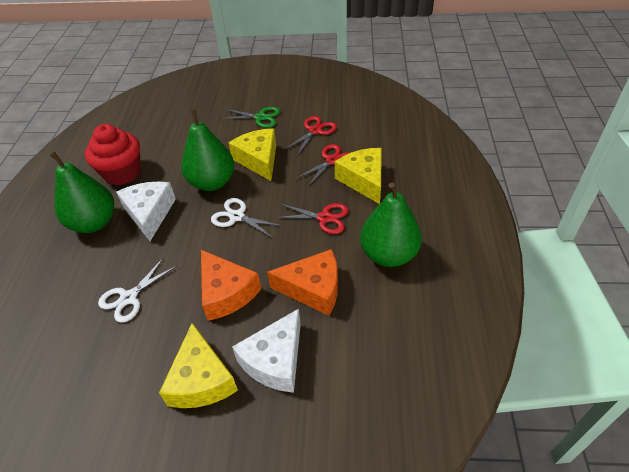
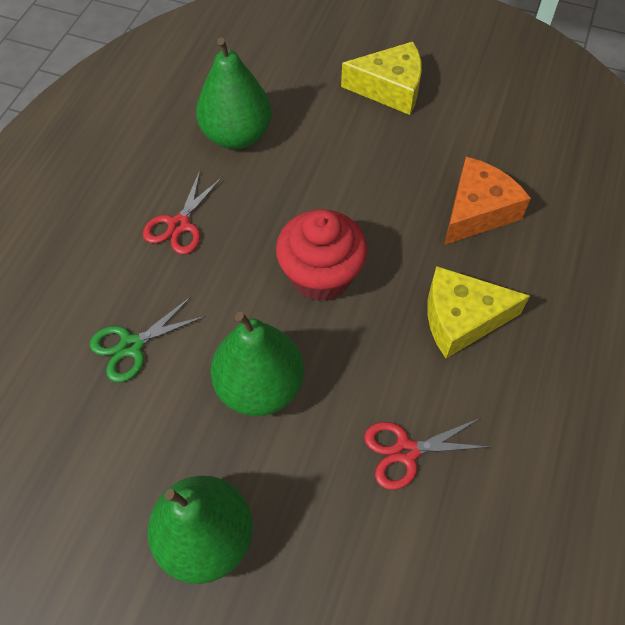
orange cheese: [201,250,261,321] [267,249,338,316] = 2 -> [444,157,531,245] = 1
red scissors: [275,203,349,234] [284,116,337,156] [295,144,349,187] = 3 -> [143,170,223,255] [364,418,490,490] = 2
white cheese: [116,182,176,241] [232,309,301,393] = 2 -> none = 0
white scissors: [98,257,177,323] [211,198,282,238] = 2 -> none = 0
yellow cheese: [159,323,238,408] [228,128,276,181] [335,148,382,204] = 3 -> [341,42,422,115] [427,266,530,358] = 2

